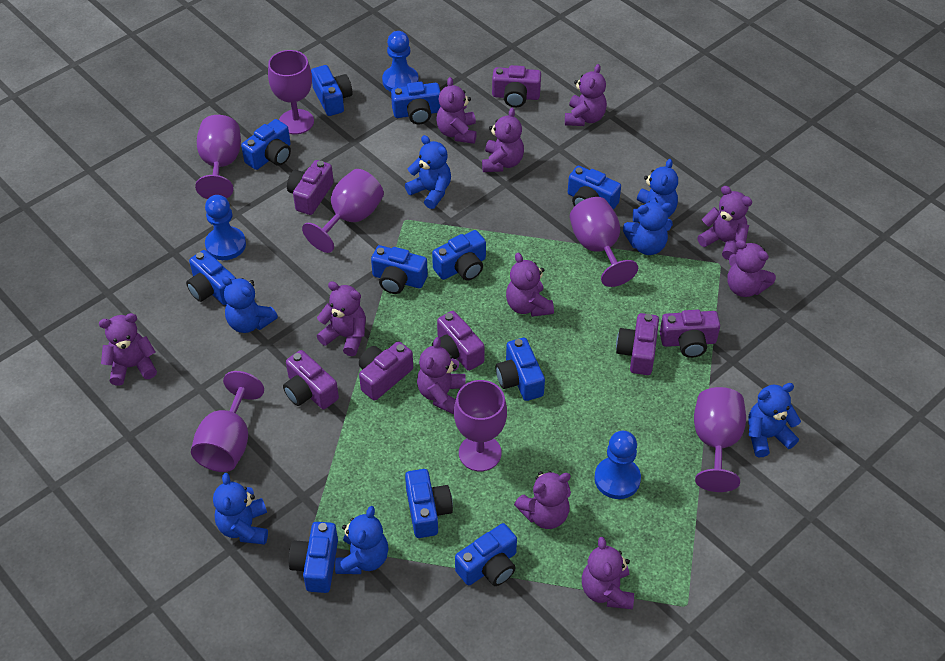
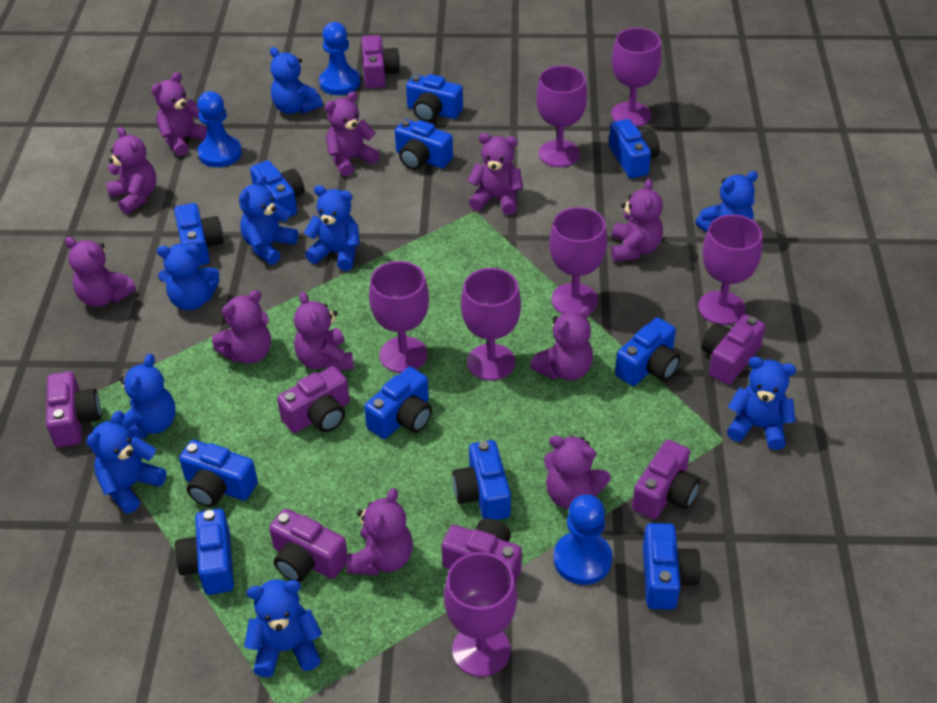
blue teddy bear: [213,473,268,545] [222,276,278,333] [335,506,388,574] [405,135,451,209] [623,202,673,255] [633,159,678,222] [748,383,801,457] = 7 -> [86,411,166,514] [119,354,175,438] [157,243,220,311] [239,175,298,265] [244,579,322,677] [270,47,323,114] [304,185,360,271] [695,171,758,232] [727,357,796,450] = 9

